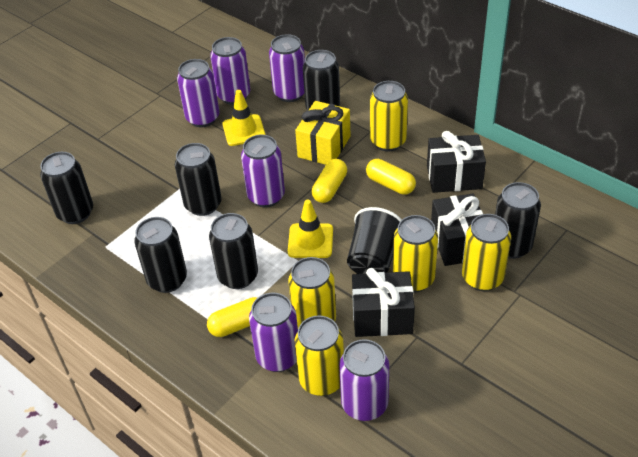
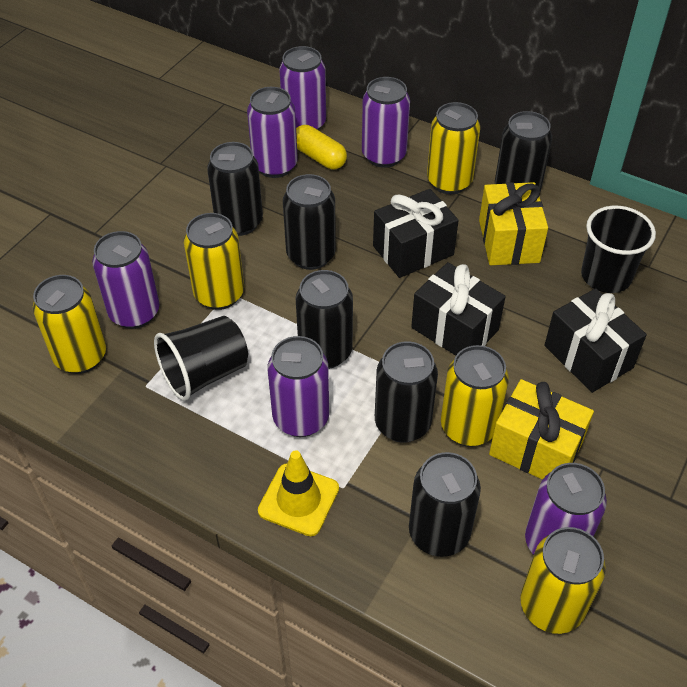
black cup: [347,207,402,274] = 1 -> [154,316,248,401] [581,206,656,293] = 2
yellow capsule: [207,297,258,337] [312,159,347,203] [366,159,416,195] = 3 -> [296,125,347,169] = 1
yellow gift: [295,101,350,165] = 1 -> [479,182,548,265] [489,379,594,480] = 2
yellow traffic cone: [222,90,266,146] [288,199,333,258] = 2 -> [258,450,339,536] = 1

